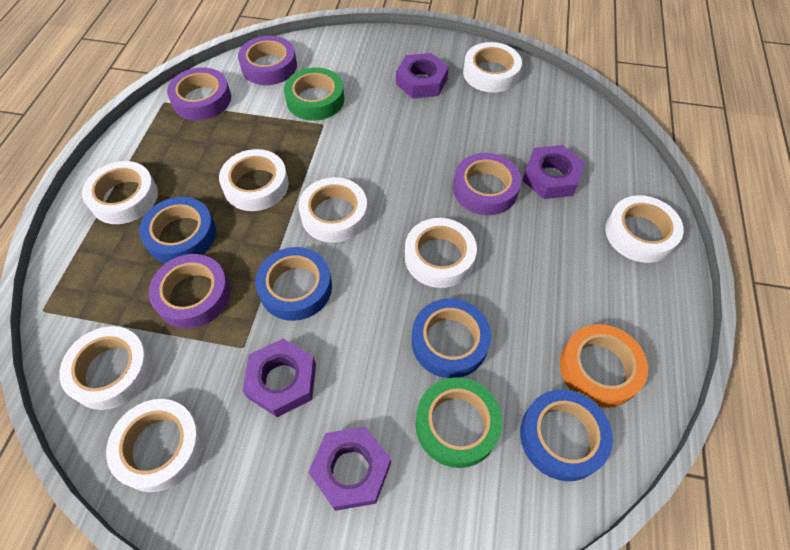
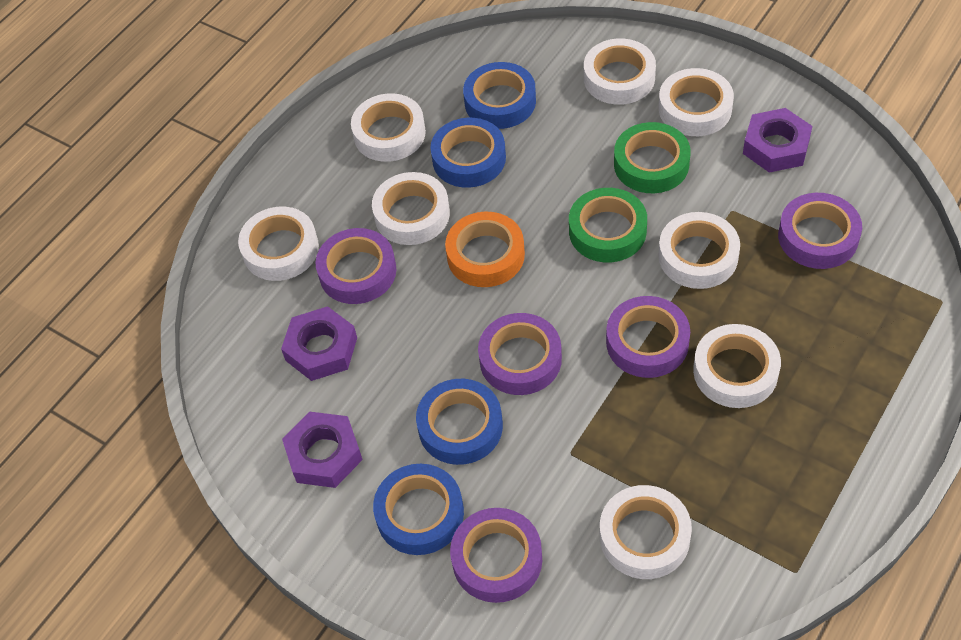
purple nut: [242,338,316,417] [308,427,391,511] [396,53,449,99] [522,145,585,199] = 4 -> [281,306,357,381] [282,412,363,488] [743,108,812,173] = 3
purple tape: [149,254,230,328] [167,67,231,120] [238,36,297,85] [453,153,522,215] = 4 -> [316,228,396,304] [450,508,542,603] [478,313,562,395] [606,296,690,378] [778,193,862,269] = 5

